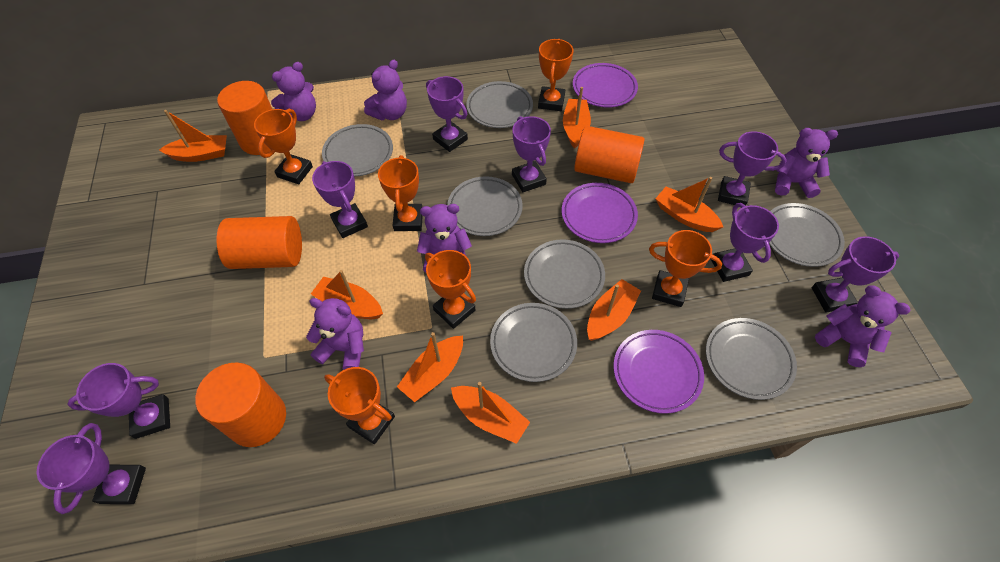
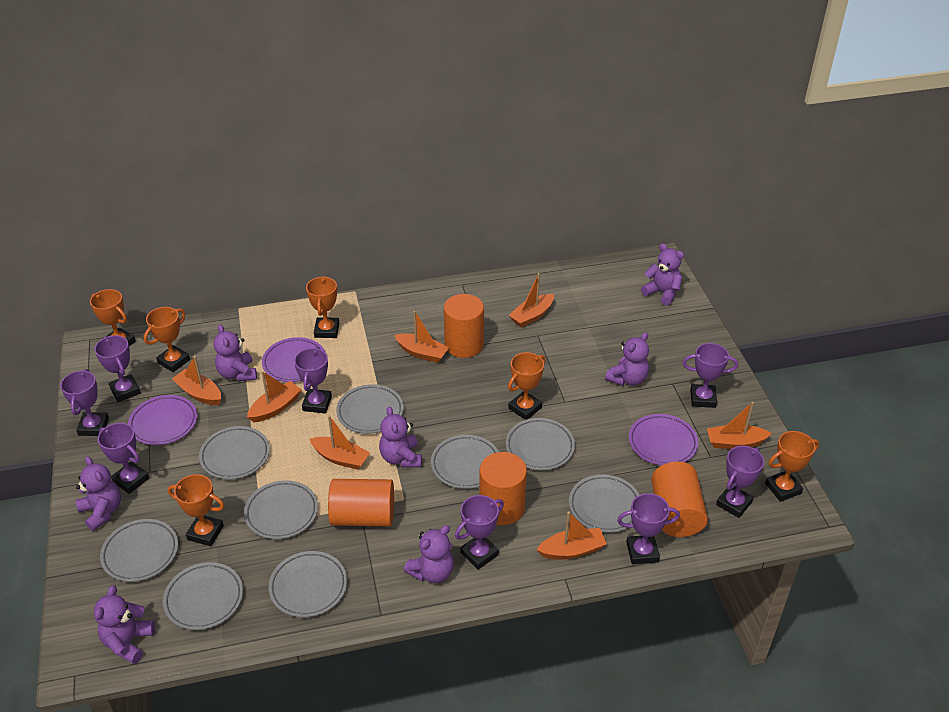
grey plate: [322,124,393,177] [447,176,523,236] [466,81,533,128] [490,303,577,382] [524,239,605,309] [706,318,797,400] [769,203,845,267] = 7 -> [100,519,178,582] [163,562,243,630] [199,426,270,479] [244,480,318,539] [268,551,347,617] [336,384,404,434] [431,435,499,489] [506,418,575,470] [569,474,639,533] = 9
purple teddy bear: [271,62,316,121] [306,298,364,370] [364,60,407,121] [417,204,472,272] [775,128,838,198] [815,285,910,367] = 6 -> [76,456,121,531] [94,585,155,664] [214,325,257,382] [379,406,422,468] [404,525,454,583] [605,332,649,386] [641,243,684,306] = 7

